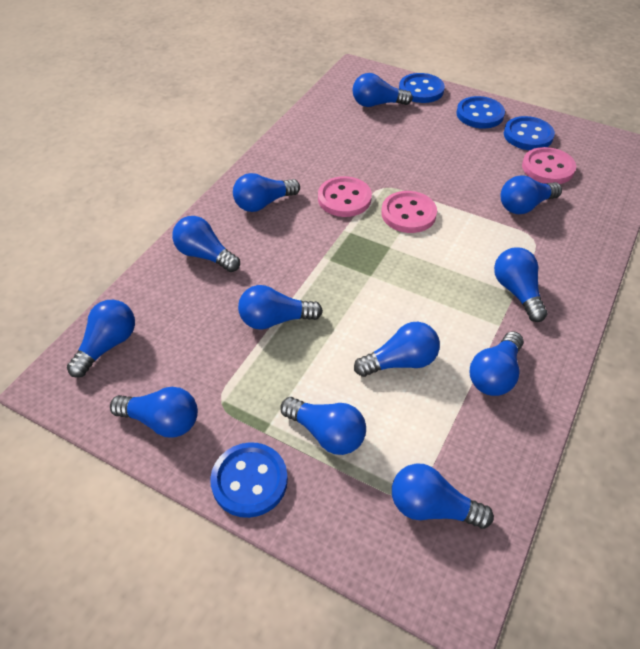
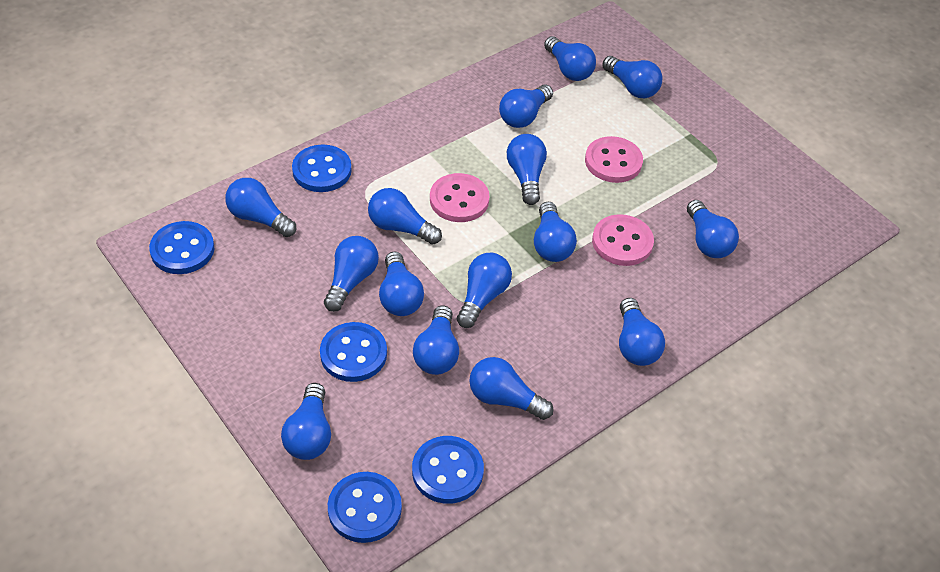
blue button: [210,442,288,518] [399,73,445,103] [456,96,505,129] [504,116,555,150] = 4 -> [149,221,214,274] [292,145,352,192] [320,322,387,382] [328,472,402,543] [412,436,484,504] = 5
blue light bulb: [67,300,135,378] [110,387,198,438] [172,216,240,272] [233,173,300,212] [238,285,323,330] [280,397,366,455] [352,73,413,107] [354,322,440,377] [392,464,494,529] [470,331,523,396] [494,247,548,322] [501,175,562,214] = 12 -> [225,178,296,237] [281,383,331,460] [324,236,379,312] [368,188,442,245] [379,252,424,316] [413,305,459,375] [457,253,512,328] [469,357,553,420] [499,84,553,128] [507,134,547,205] [534,202,577,262] [544,36,596,81] [602,56,663,98] [619,298,665,366] [687,200,739,258] = 15

